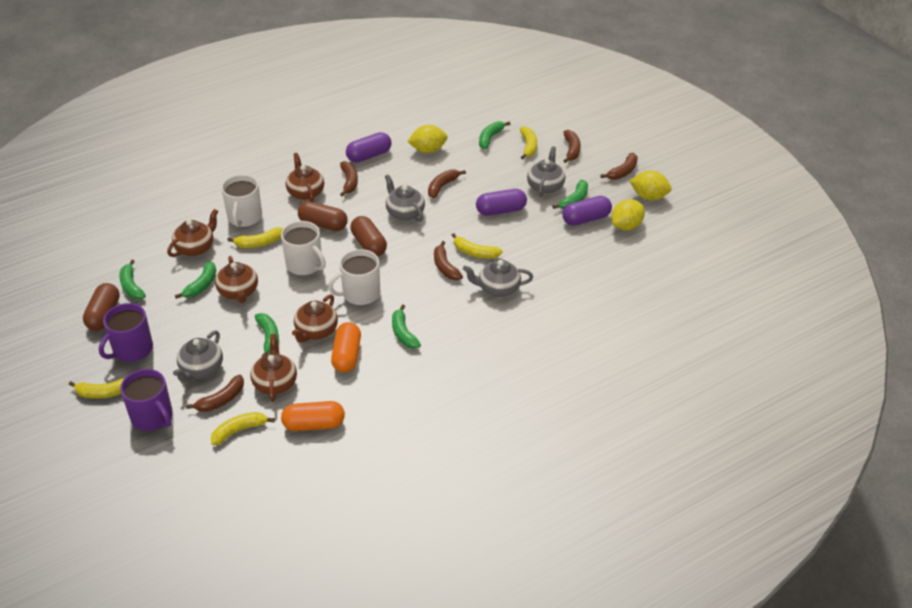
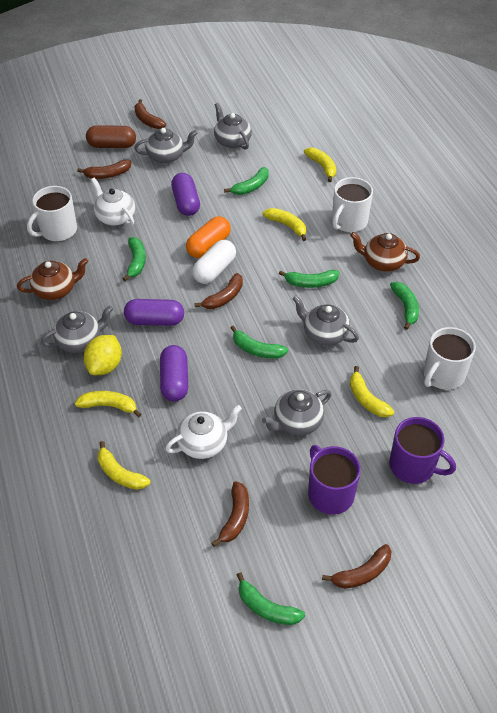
brown banana: [186,375,244,412] [340,161,358,197] [428,169,466,198] [434,241,463,280] [563,130,581,163] [600,153,638,180] = 6 -> [77,160,131,179] [134,99,166,129] [194,273,243,309] [212,481,249,547] [322,544,392,589] = 5
brown capsule: [83,283,120,331] [298,201,348,231] [350,216,387,256] = 3 -> [86,125,136,148] = 1
brown teapot: [167,209,218,257] [215,256,258,303] [250,334,297,402] [286,153,324,202] [292,294,338,343] = 5 -> [17,258,88,300] [350,232,420,272] = 2
grey teapot: [173,330,223,382] [385,174,425,222] [463,260,533,297] [527,146,565,197] = 4 -> [41,305,113,353] [134,128,198,164] [214,103,252,150] [262,389,332,435] [293,295,359,346] = 5
orange capsule: [281,401,345,431] [331,322,361,373] = 2 -> [186,216,231,258] = 1
white capsule: none = 0 -> [192,240,236,284] = 1
white teapot: none = 0 -> [91,178,135,226] [165,405,242,459] = 2
yellow lemon: [407,125,447,153] [611,199,645,231] [630,170,672,200] = 3 -> [84,335,122,375] = 1

